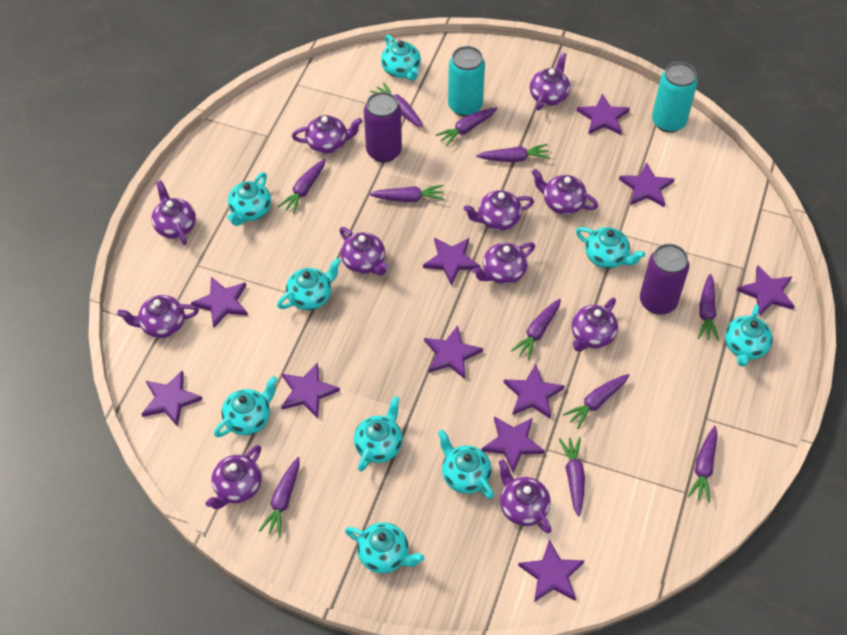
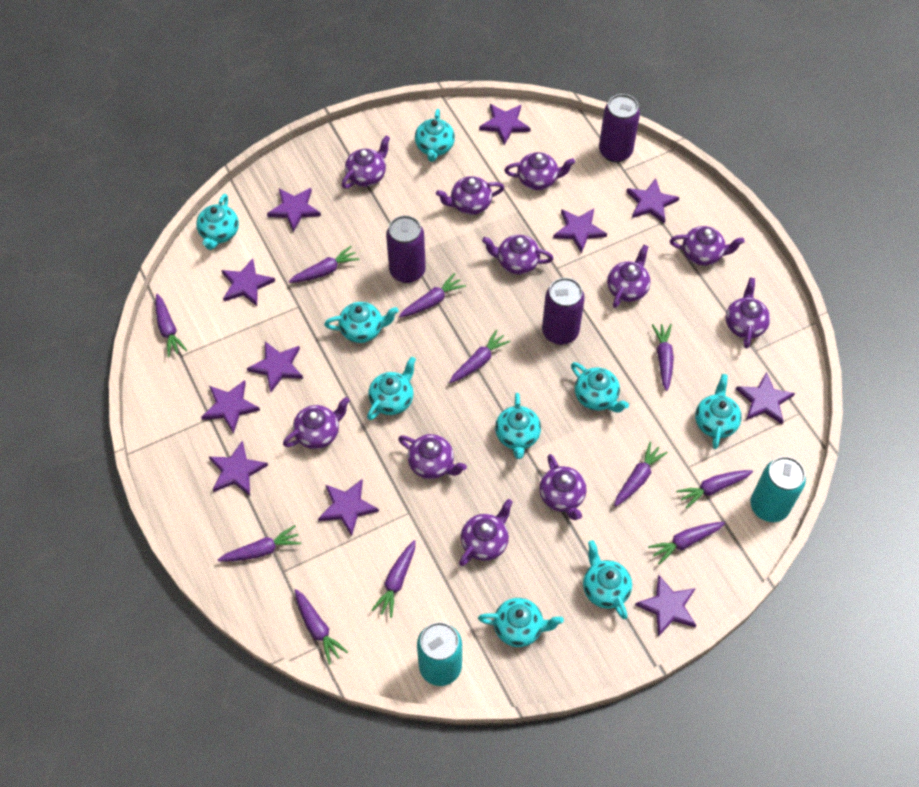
purple can: [364,92,402,163] [640,244,689,315] = 2 -> [386,215,426,283] [542,278,585,345] [599,94,640,162] = 3

